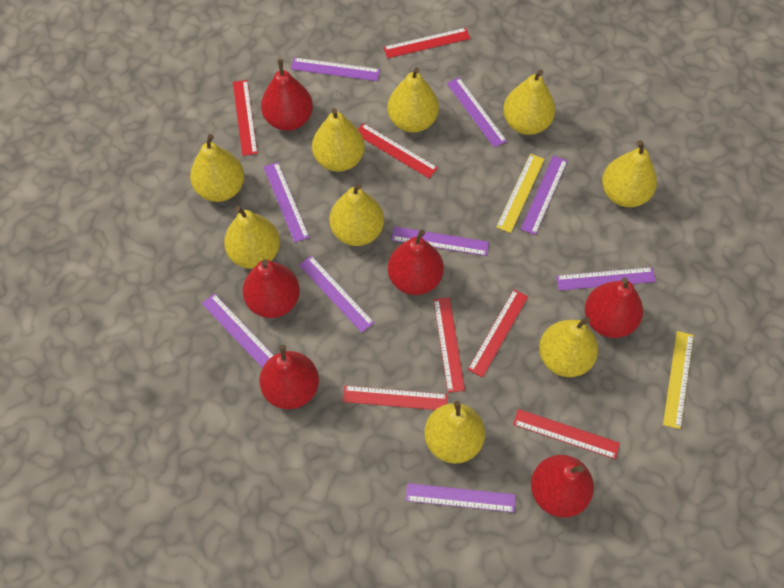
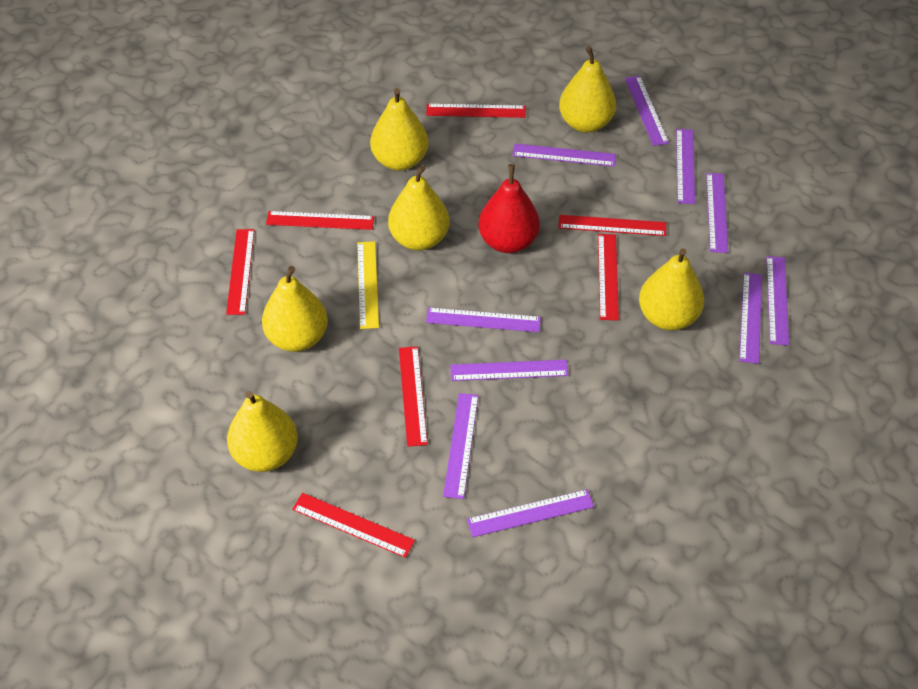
purple ruler: [202,293,274,368] [264,162,310,243] [291,58,380,81] [299,256,374,333] [391,226,489,256] [406,483,516,512] [447,77,507,148] [521,155,568,235] [556,267,656,291] = 9 -> [426,307,541,332] [443,393,479,499] [450,360,569,381] [467,489,594,537] [513,144,616,167] [625,76,669,146] [676,129,695,204] [706,173,728,253] [739,272,762,364] [766,256,789,346] = 10
red pear: [243,259,300,318] [259,345,319,409] [261,59,313,131] [388,230,444,295] [531,455,594,518] [585,277,643,338] = 6 -> [479,164,540,253] = 1
yellow pear: [190,134,244,202] [224,206,280,269] [312,108,365,172] [329,183,384,246] [387,67,439,133] [424,401,485,463] [503,69,555,135] [539,317,598,377] [602,140,657,207] = 9 -> [227,391,298,472] [262,266,328,352] [370,88,429,171] [388,165,449,251] [559,46,616,133] [639,248,704,330] = 6
yellow ruler: [496,154,545,233] [663,331,694,429] = 2 -> [357,241,379,329] = 1

